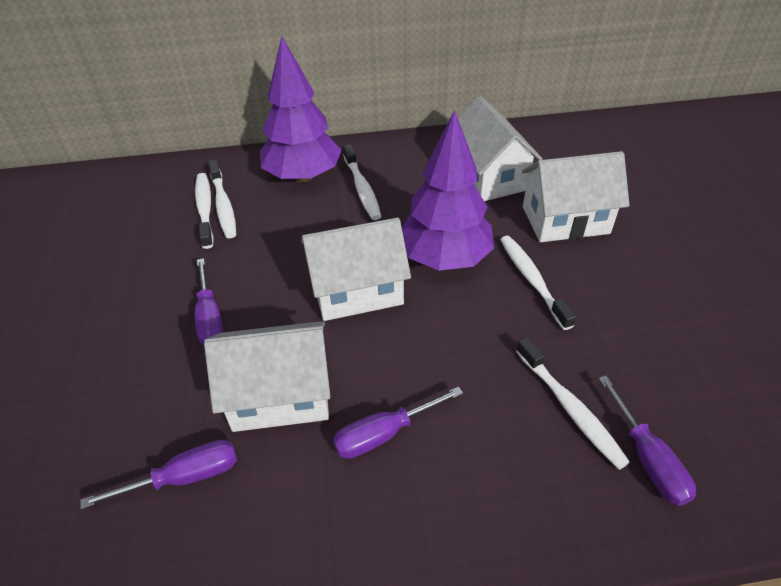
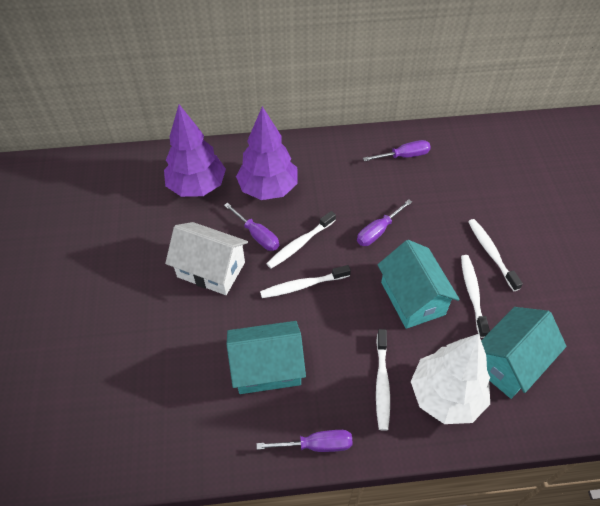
turquoise house: none = 0 -> [227,321,306,394] [378,240,460,329] [481,307,567,399] = 3
white house: [204,321,330,432] [301,218,411,321] [458,96,542,201] [522,151,629,242] = 4 -> [165,222,248,295] = 1
white tree: none = 0 -> [411,334,490,424] = 1

